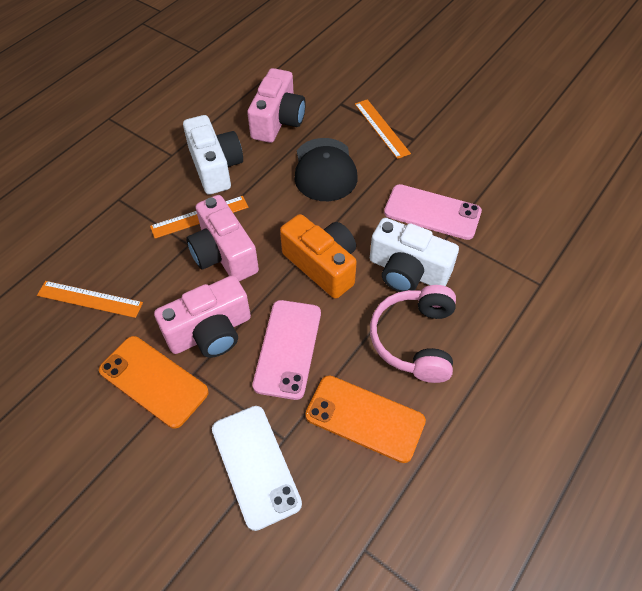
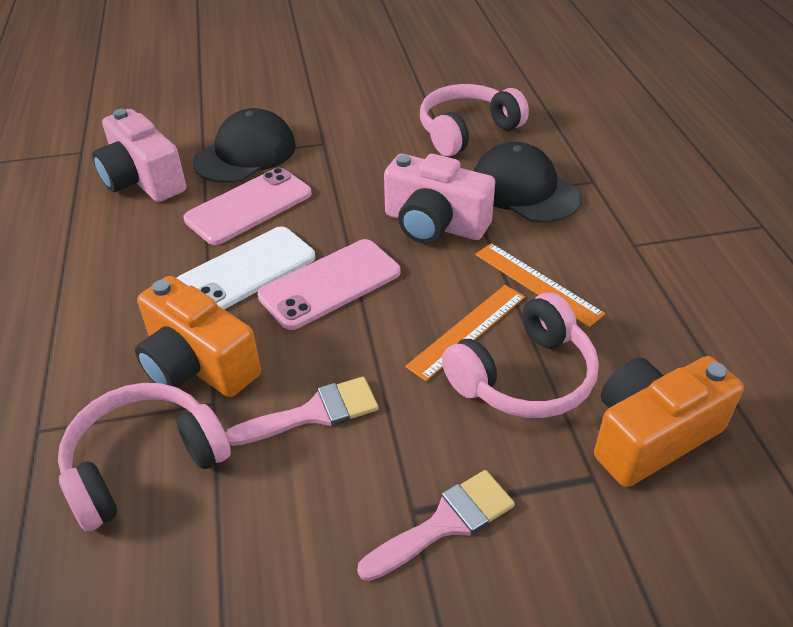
black cap: [294,138,358,201] = 1 -> [193,108,296,183] [474,142,582,223] = 2
orange camera: [280,214,357,299] = 1 -> [135,276,261,397] [594,356,744,487] = 2
orange phone: [99,336,209,429] [305,375,426,463] = 2 -> none = 0
orange ruler: [37,281,143,318] [150,196,249,239] [355,99,411,159] = 3 -> [405,285,525,381] [475,243,605,327] = 2
pink brush: none = 0 -> [226,377,379,446] [357,470,515,581] = 2
pink camera: [154,275,251,358] [186,195,259,281] [247,68,306,143] = 3 -> [92,109,186,202] [384,154,495,244] = 2
pink headphones: [370,285,456,383] = 1 -> [58,383,231,532] [420,84,529,156] [442,292,599,418] = 3
white camera: [183,115,243,195] [370,218,459,292] = 2 -> none = 0

